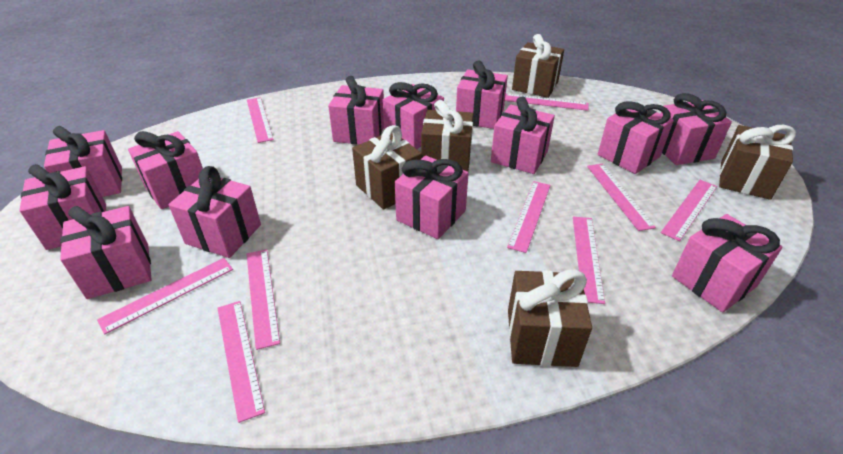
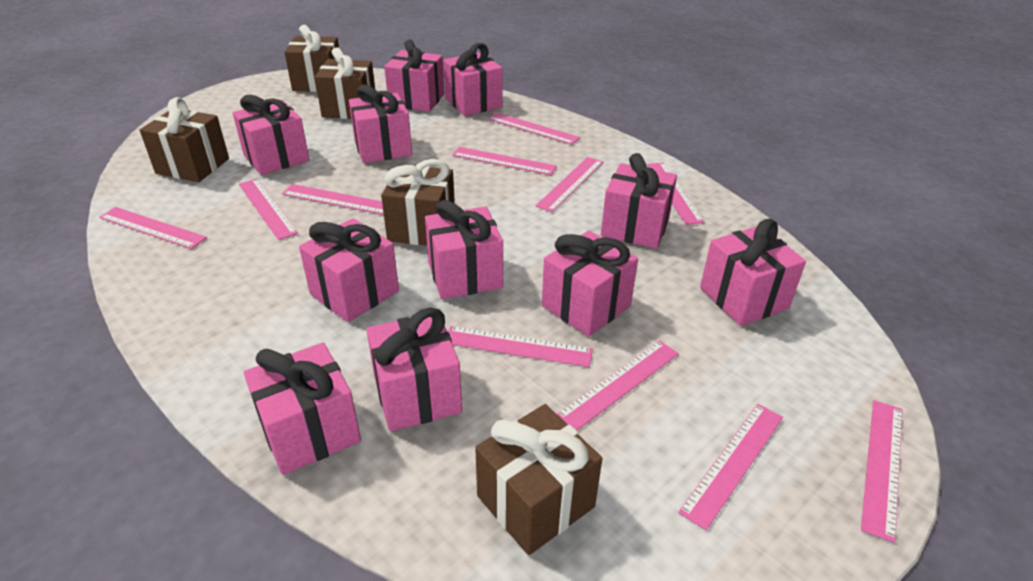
pink gift: [19,164,106,250] [44,126,122,197] [60,206,152,299] [128,131,203,209] [168,166,261,258] [328,76,384,145] [382,82,444,149] [395,156,469,239] [456,61,508,129] [491,96,555,174] [598,101,674,174] [661,93,732,165] [672,214,783,312] = 13 -> [233,95,309,175] [244,342,361,475] [299,218,399,322] [349,85,412,163] [366,308,462,431] [384,39,444,112] [425,200,503,299] [443,43,503,116] [542,231,638,337] [601,153,677,249] [700,219,806,326] = 11
pink ruler: [97,258,233,334] [218,301,265,423] [247,97,274,143] [247,249,280,350] [505,94,588,111] [507,181,551,253] [573,217,605,304] [587,164,656,231] [661,180,717,241] = 9 -> [99,207,207,249] [239,179,298,240] [282,184,384,215] [448,326,593,367] [452,147,557,175] [487,112,580,145] [536,157,603,212] [557,340,679,431] [647,162,705,225] [678,404,783,530] [861,400,903,543] = 11

